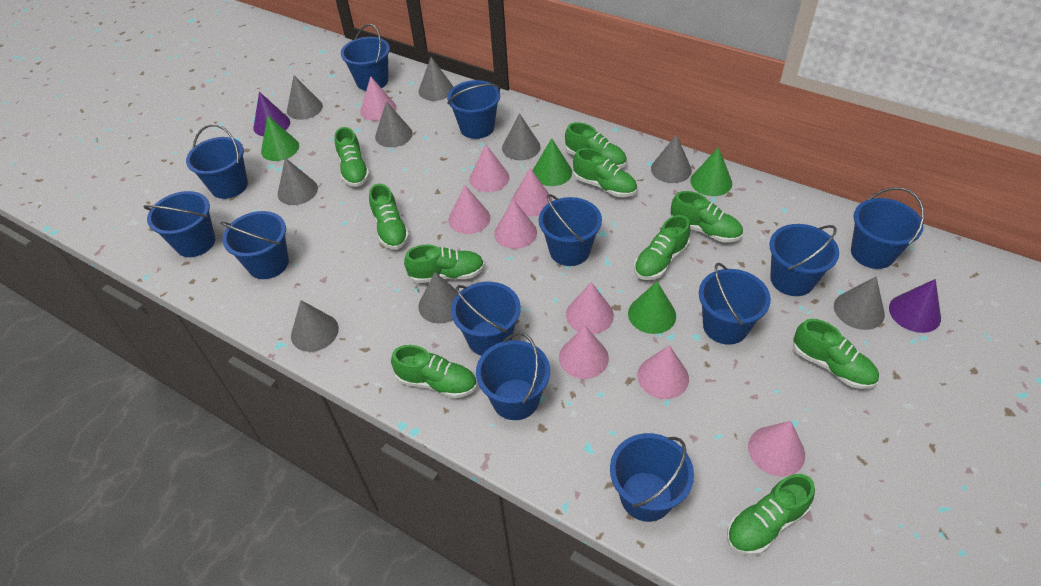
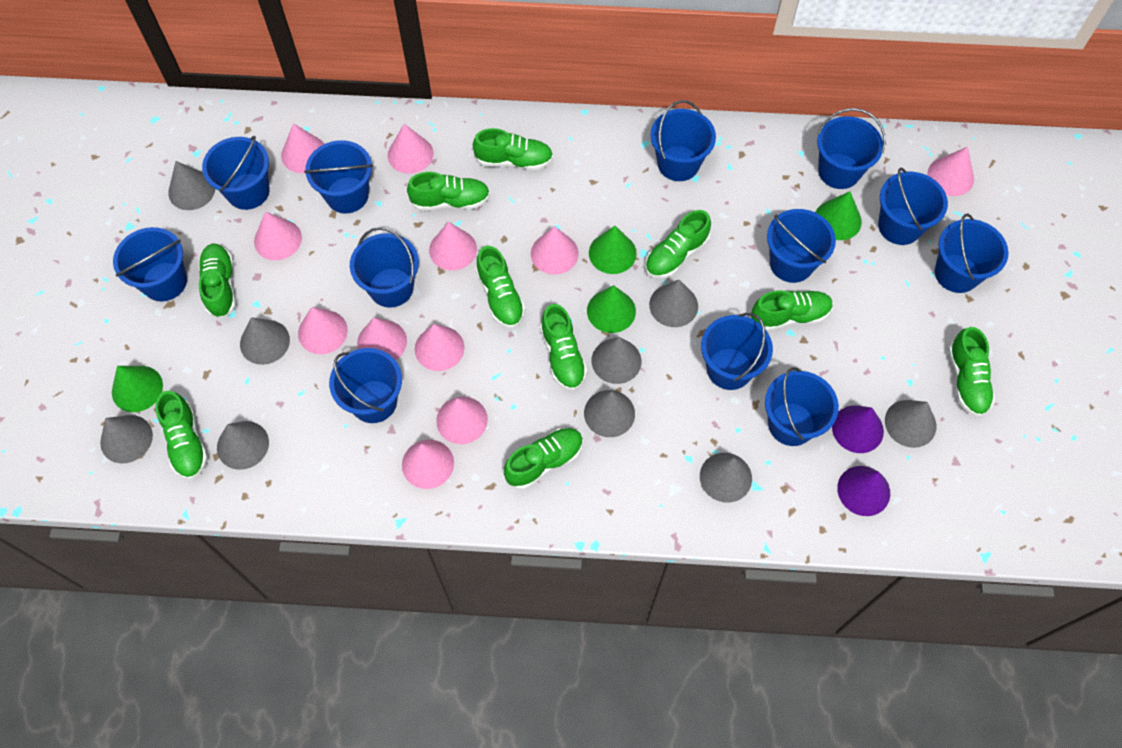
pink cone: [360,76,396,121] [449,185,490,234] [469,145,509,192] [494,199,537,249] [511,168,552,217] [559,326,609,379] [566,282,614,334] [637,345,689,399] [748,421,805,476] = 9 -> [254,212,302,260] [281,123,324,173] [298,307,348,354] [357,318,407,360] [388,124,433,174] [402,440,454,489] [415,324,465,371] [429,222,477,271] [436,397,488,444] [531,226,579,275] [927,147,974,196] = 11

